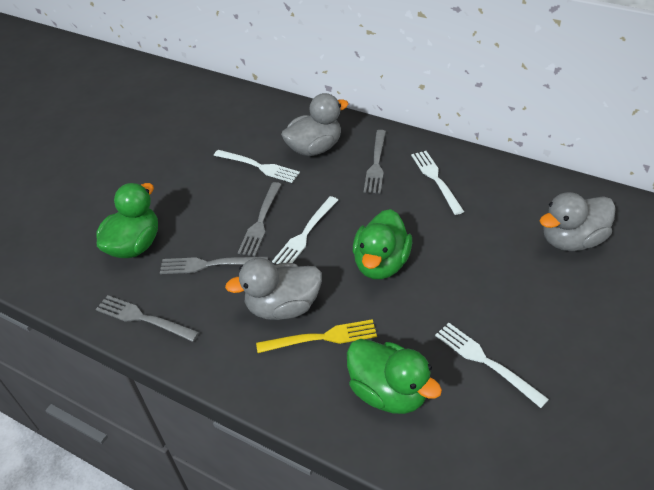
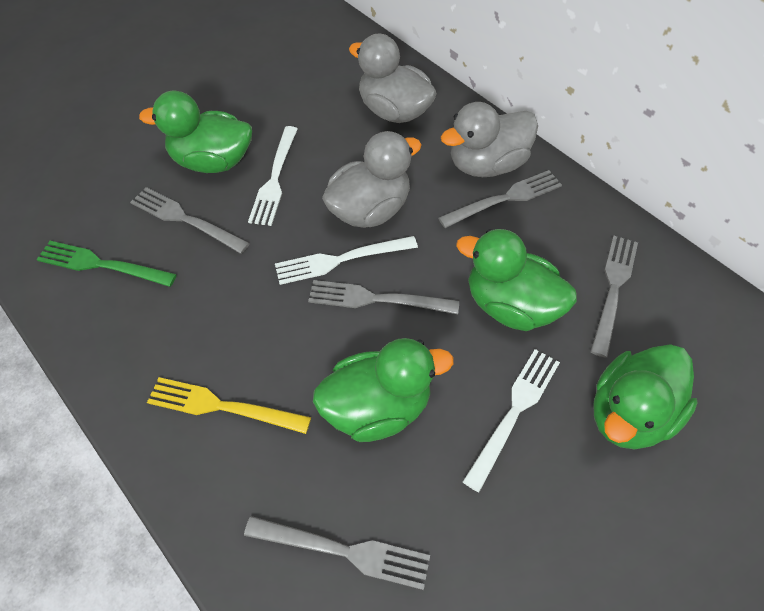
green duck: [96,183,158,258] [347,339,442,414] [353,209,412,279] = 3 -> [139,91,252,173] [313,338,454,442] [456,229,577,331] [593,344,698,449] = 4
green fork: none = 0 -> [36,241,177,287] = 1
grey fork: [96,295,199,342] [160,257,268,274] [238,182,282,256] [364,130,386,193] = 4 -> [130,187,250,254] [244,516,430,590] [308,280,459,314] [438,170,562,228] [591,236,638,358] = 5
white fork: [214,150,300,183] [272,196,338,264] [411,151,464,215] [435,323,549,408] = 4 -> [248,126,298,226] [275,236,418,285] [463,349,560,492] = 3

